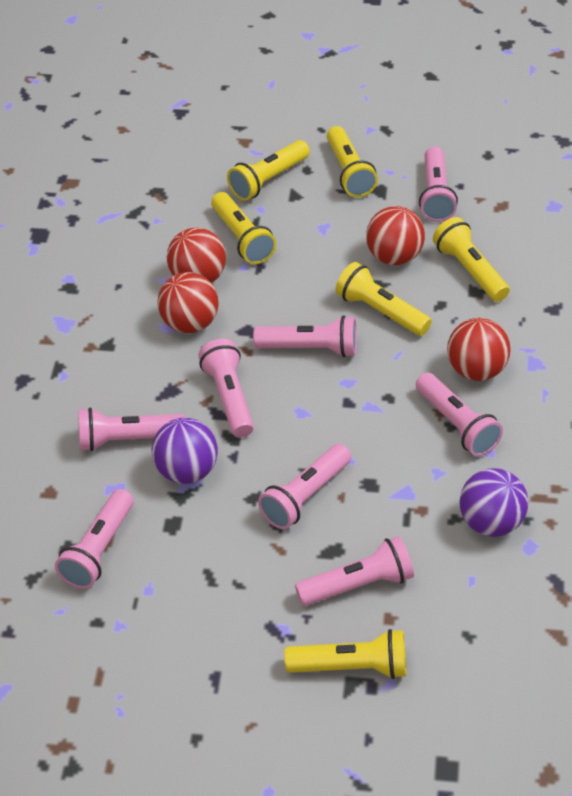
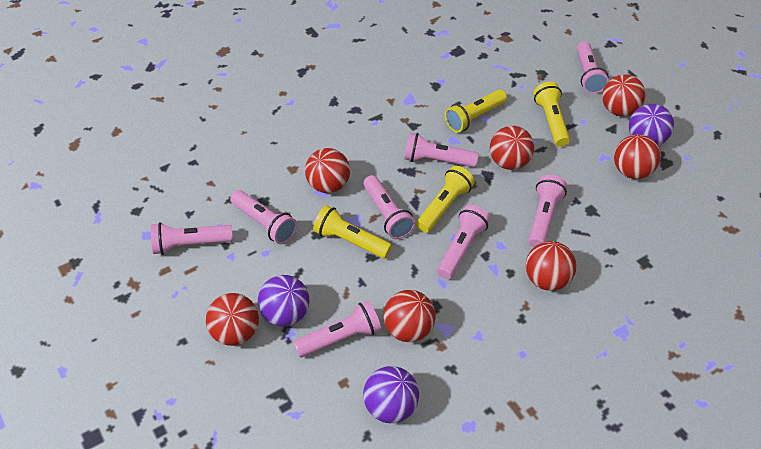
purple ball: [151,418,218,484] [459,468,528,537] = 2 -> [258,275,310,326] [363,366,419,423] [629,104,674,146] = 3
red ball: [158,272,219,333] [167,228,226,283] [366,206,425,265] [447,318,511,381] = 4 -> [206,293,259,346] [305,148,350,193] [383,290,436,342] [490,126,534,170] [526,241,576,291] [602,74,646,116] [614,134,661,179] = 7
yellow flashlight: [211,192,276,264] [227,140,310,201] [284,629,406,679] [326,126,378,197] [335,262,432,336] [433,217,510,302] = 6 -> [313,205,392,258] [416,166,475,233] [445,89,507,133] [533,82,570,147] = 4

